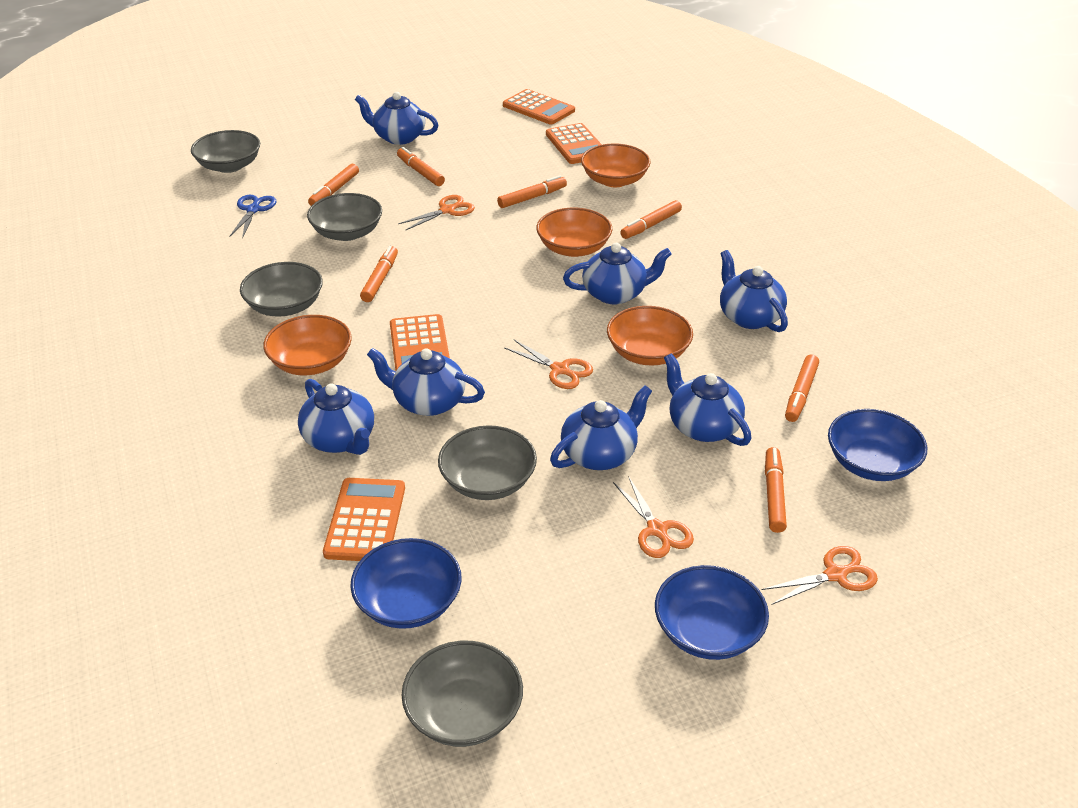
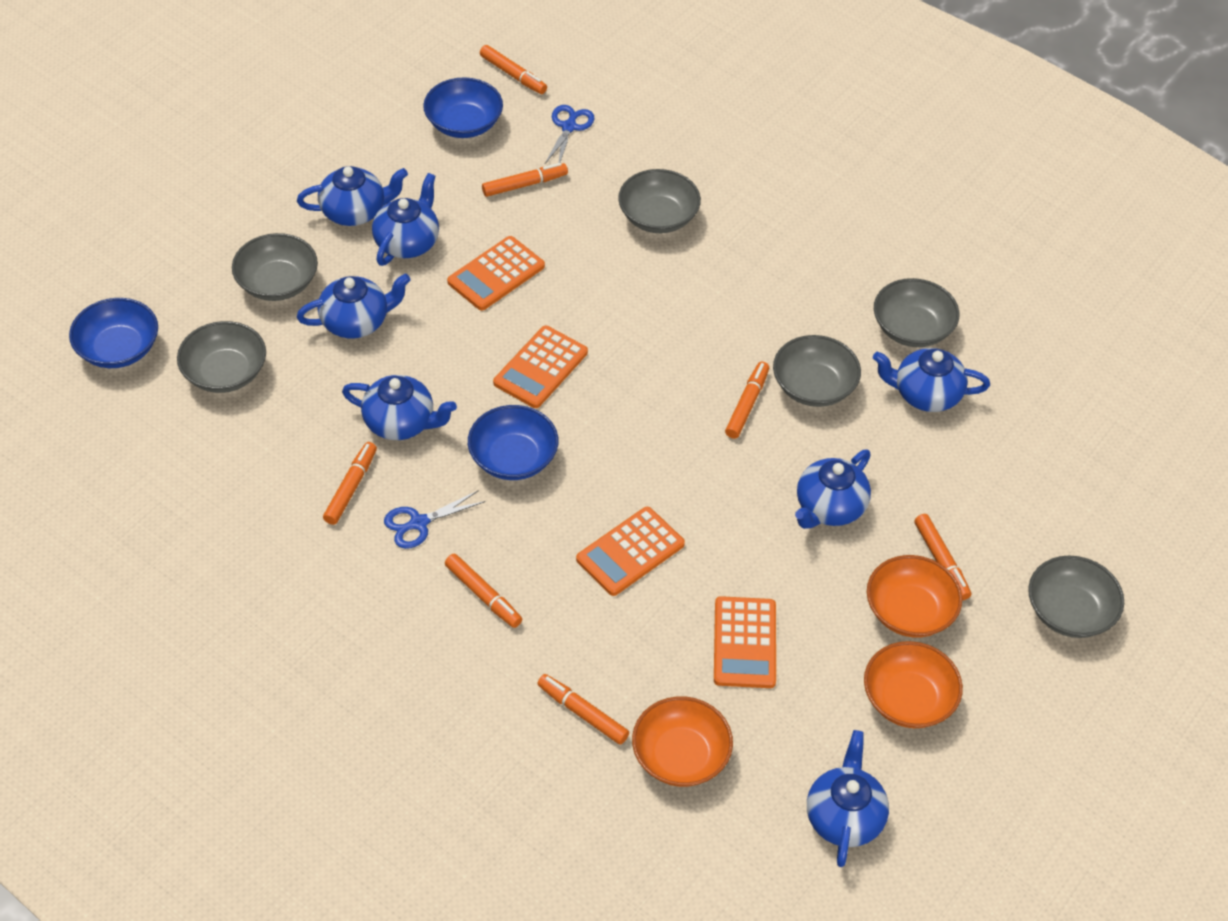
blue scissors: [229,195,277,239] = 1 -> [384,490,486,549] [545,105,595,164] = 2
grey bowl: [191,130,260,173] [240,262,323,317] [307,193,382,241] [402,641,523,747] [438,425,537,500] = 5 -> [177,321,266,393] [232,233,318,301] [618,169,701,233] [773,335,861,407] [874,278,959,347] [1028,555,1124,638] = 6
orange bowl: [263,315,352,375] [536,208,612,257] [581,144,651,187] [607,306,693,366] = 4 -> [632,696,733,787] [864,641,963,728] [867,555,962,638] = 3
orange scissors: [398,195,475,231] [504,340,593,389] [613,476,694,558] [762,546,878,605] = 4 -> none = 0

